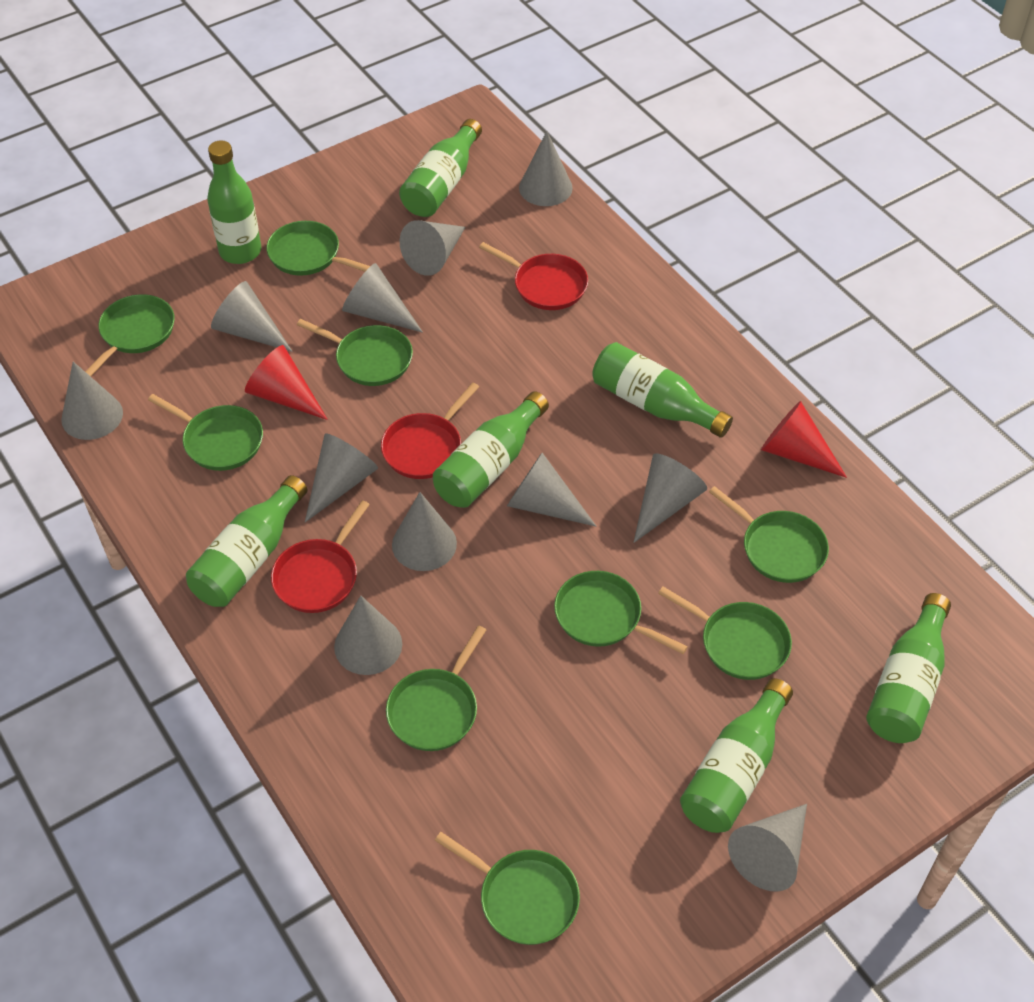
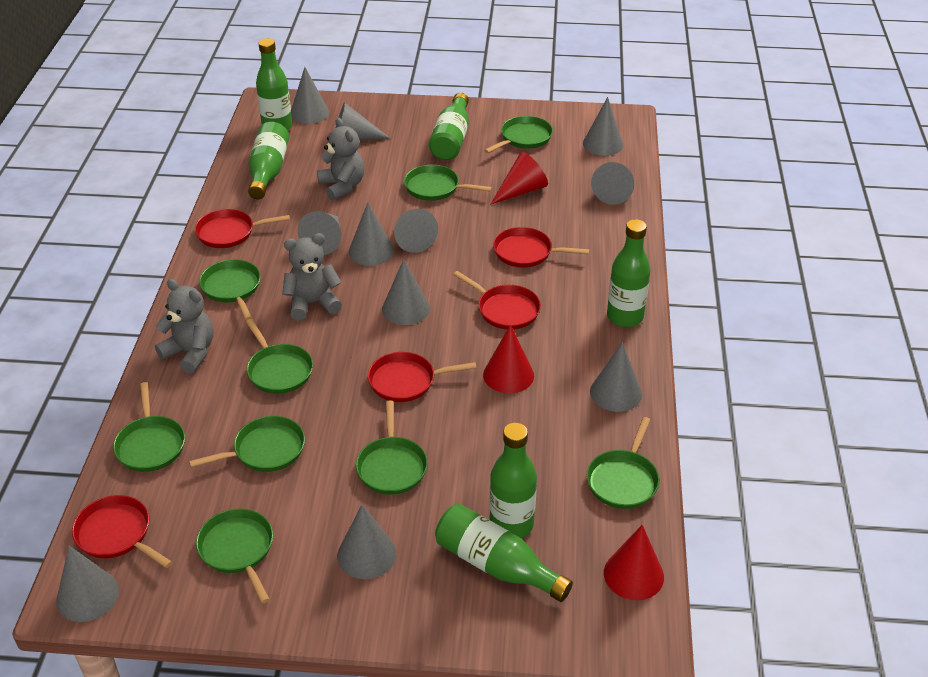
green bottle: [186,475,307,607] [207,140,262,264] [399,119,482,217] [433,391,549,508] [592,342,733,438] [680,678,793,833] [866,593,951,743] = 7 -> [248,122,289,199] [256,38,293,131] [429,93,469,160] [435,504,573,602] [489,423,537,538] [607,219,650,327] = 6
grey teddy bear: none = 0 -> [155,279,213,373] [282,233,342,321] [317,118,364,201] = 3
red cone: [245,345,328,420] [761,401,847,478] = 2 -> [483,324,534,393] [491,152,548,204] [604,525,664,600] = 3
red pan: [271,500,370,613] [381,383,479,479] [479,242,588,310] = 3 -> [72,495,172,568] [195,209,290,248] [368,352,477,402] [453,271,541,329] [493,227,590,268] = 5

